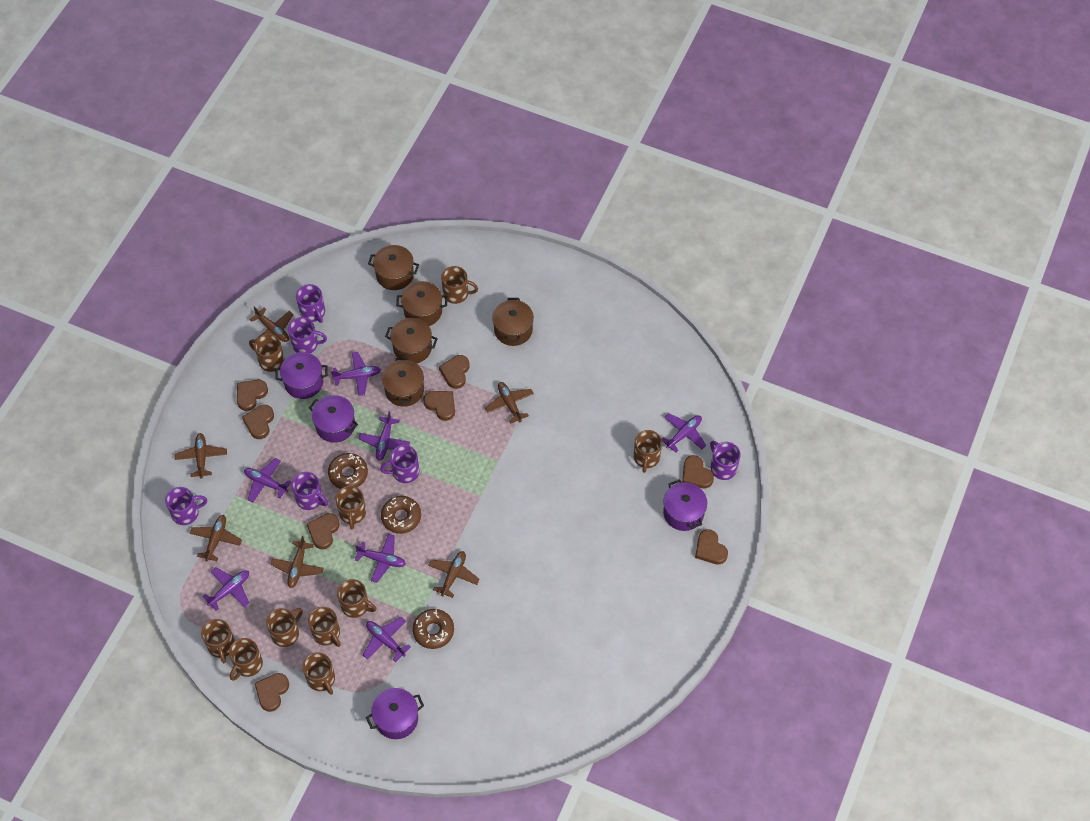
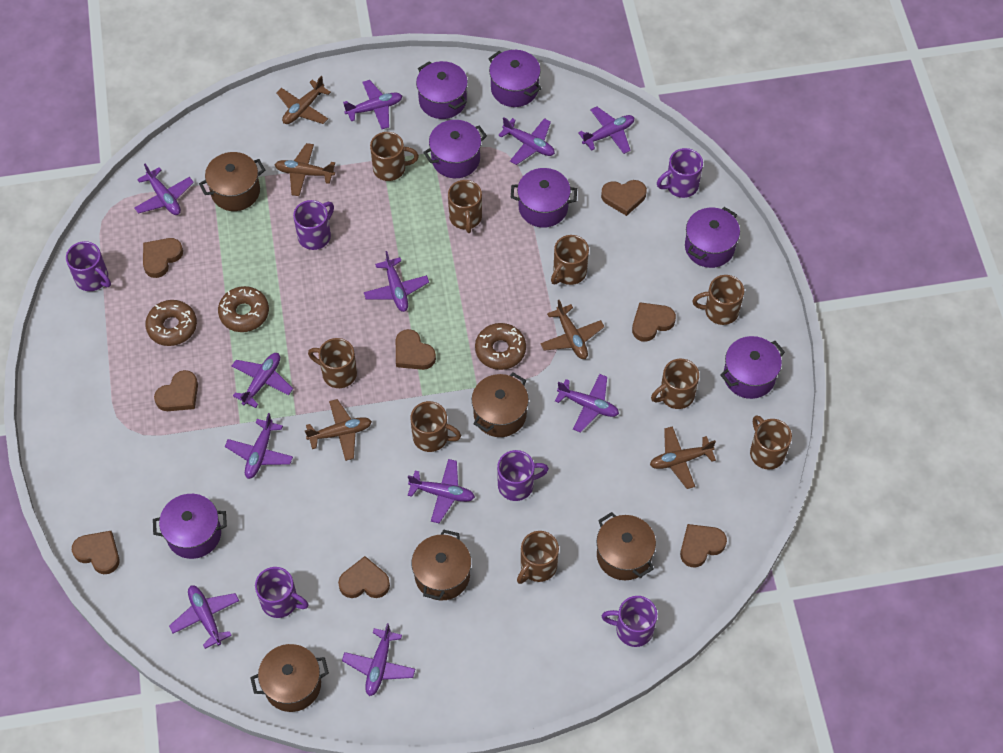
brown mug: [201,619,235,663] [229,638,263,681] [249,334,285,372] [266,608,303,647] [302,652,335,695] [308,607,341,647] [335,486,366,530] [337,579,376,618] [441,266,478,304] [634,430,662,473] = 10 -> [308,338,357,388] [370,132,419,181] [411,401,461,452] [448,180,482,233] [517,531,559,584] [551,235,589,285] [651,359,699,409] [692,275,744,325] [750,415,792,469] = 9
brown plane: [175,433,227,479] [190,515,242,561] [249,306,294,344] [270,536,324,588] [428,551,480,598] [485,382,534,424] = 6 -> [275,143,335,196] [276,76,331,124] [305,399,372,461] [540,300,605,359] [650,426,716,489] = 5
purple plane: [203,567,250,611] [244,458,291,502] [331,352,381,396] [355,534,406,583] [358,411,410,461] [363,617,411,662] [662,413,706,453] = 7 -> [134,164,194,215] [169,586,239,649] [225,413,293,479] [231,353,293,408] [342,623,415,696] [343,80,402,129] [364,251,429,312] [408,459,475,523] [498,117,555,165] [555,374,619,433] [578,106,634,154] = 11
purple pot: [275,352,328,399] [309,395,358,443] [366,688,424,739] [663,479,707,531] = 4 -> [153,494,227,559] [416,61,468,119] [423,120,487,178] [488,50,542,107] [511,168,577,228] [685,207,740,268] [720,336,785,399] = 7

